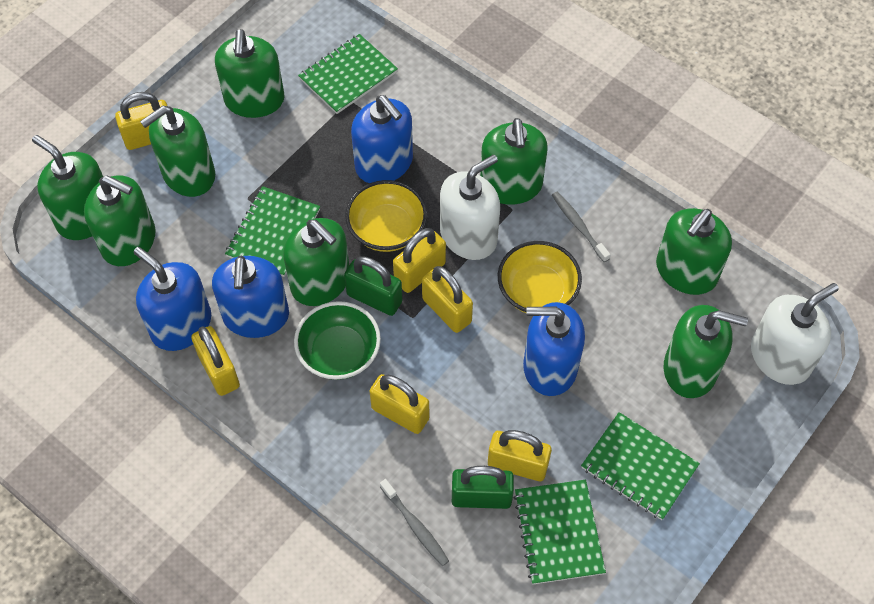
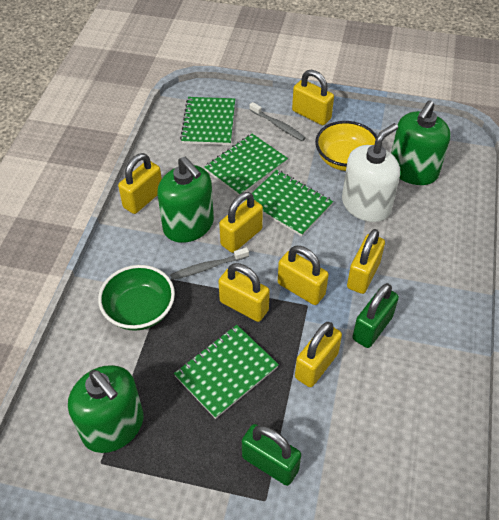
blue soap dispenser: [133,247,211,351] [212,256,289,338] [351,95,413,183] [523,302,585,396] = 4 -> none = 0
green soap dispenser: [32,135,103,240] [84,175,156,266] [140,106,215,197] [215,29,285,118] [283,218,349,306] [480,118,548,205] [656,208,732,295] [664,305,748,398] = 8 -> [68,365,143,453] [157,157,214,243] [391,100,451,185] = 3
white soap dispenser: [440,155,500,260] [751,283,839,385] = 2 -> [342,123,400,222] = 1
yellow bowl: [345,180,427,252] [498,241,582,313] = 2 -> [315,121,377,171] = 1
yellow padlock: [115,92,167,150] [191,326,240,396] [370,374,429,434] [393,228,446,293] [422,266,473,333] [488,430,552,481] = 6 -> [118,153,162,214] [218,263,270,322] [219,192,263,253] [278,246,329,305] [292,70,334,125] [295,322,342,387] [347,229,385,294] = 7

